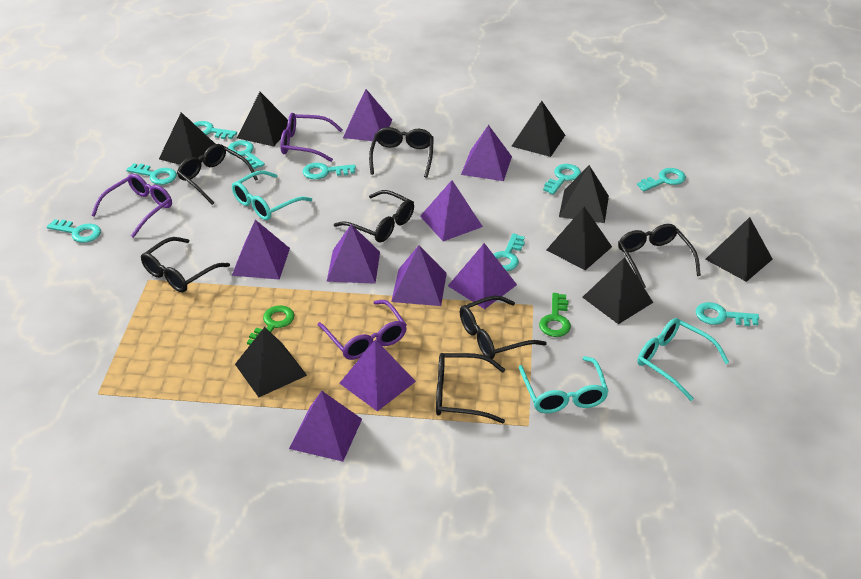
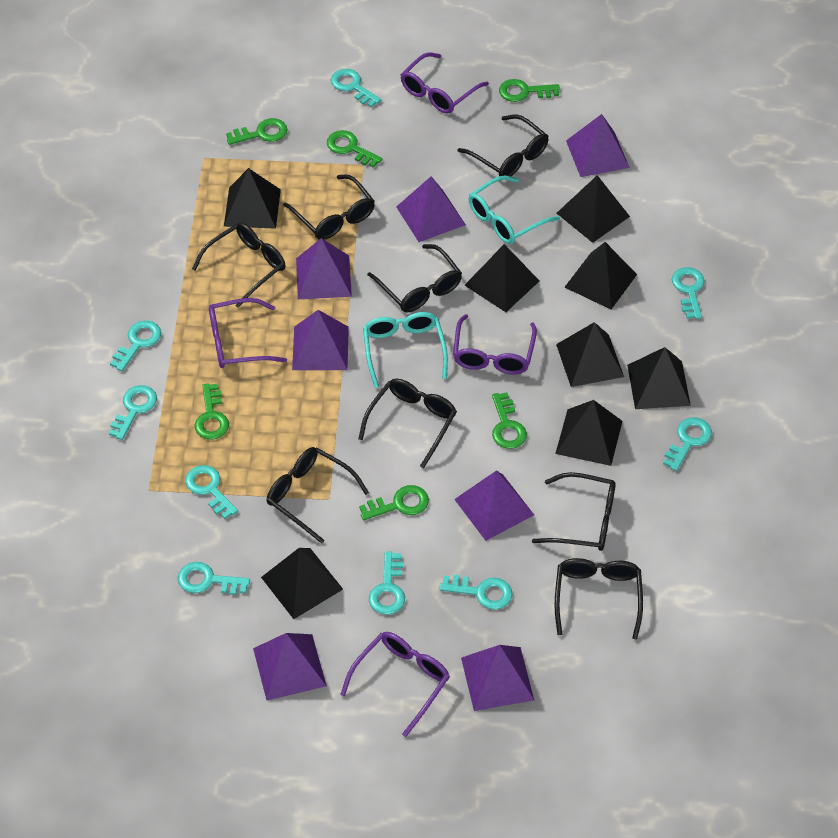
black glasses: [141,237,230,292] [177,144,258,205] [334,190,414,243] [369,127,434,178] [436,353,505,423] [460,296,547,359] [618,224,701,288] = 7 -> [192,223,285,308] [267,447,369,544] [283,174,375,240] [358,379,457,468] [367,244,462,313] [458,114,548,177] [532,472,616,551] [555,558,643,640] = 8
green key: [247,305,294,345] [539,293,571,337] = 2 -> [195,383,229,439] [226,118,287,145] [327,130,382,168] [359,485,429,520] [492,392,527,449] [499,79,560,102] = 6
purple glasses: [91,174,172,238] [280,113,343,162] [318,300,407,360] = 3 -> [209,298,287,368] [340,632,450,737] [400,52,489,114] [453,314,537,375] = 4
purple pyramid: [232,220,290,280] [289,391,362,462] [327,224,380,284] [339,339,416,411] [343,89,392,142] [391,245,447,306] [420,180,483,241] [448,243,517,309] [461,125,512,181] = 9 -> [253,633,327,701] [292,310,349,370] [296,238,352,299] [396,176,466,242] [454,471,534,541] [461,645,534,711] [566,114,630,177] = 7
turquoise glasses: [232,170,312,220] [519,356,609,413] [637,318,729,401] = 3 -> [363,312,448,388] [469,175,560,244] = 2

